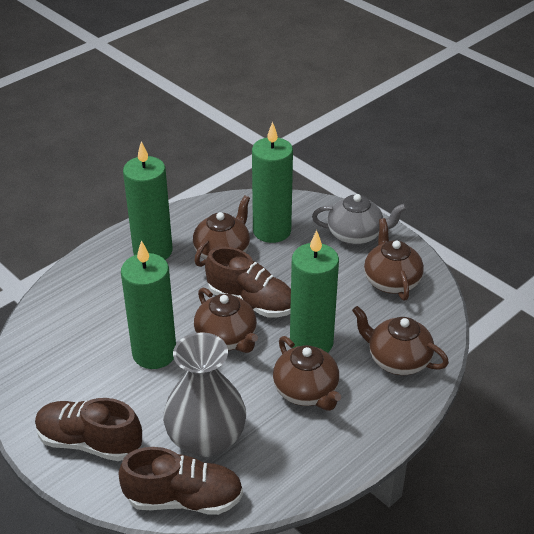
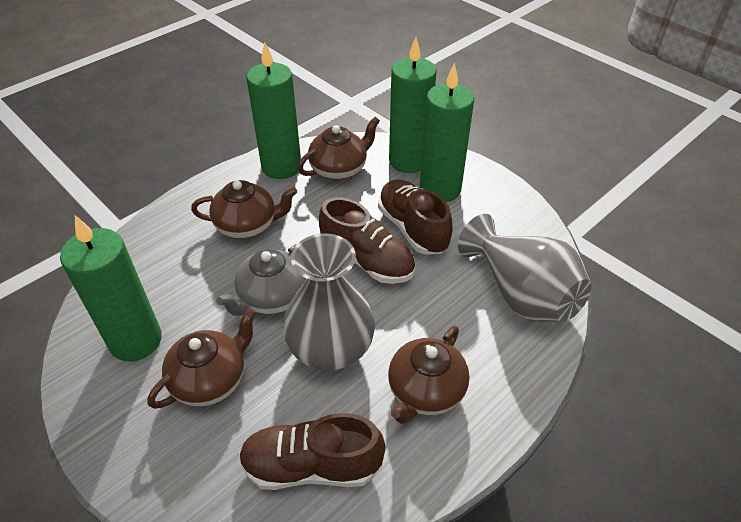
brown teapot: [193,195,250,267] [194,287,258,353] [273,336,341,411] [352,306,449,375] [364,218,424,301] = 5 -> [148,308,257,409] [191,180,297,239] [298,117,380,180] [388,326,469,424] = 4
grey vase: [163,332,246,457] = 1 -> [283,233,375,371] [458,214,592,322] = 2

